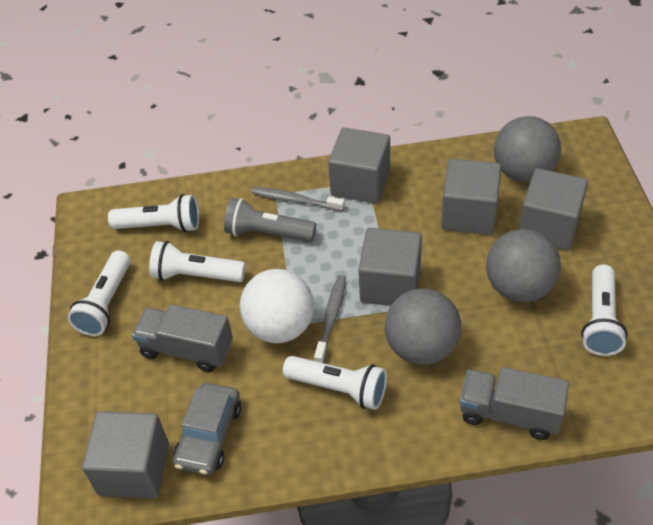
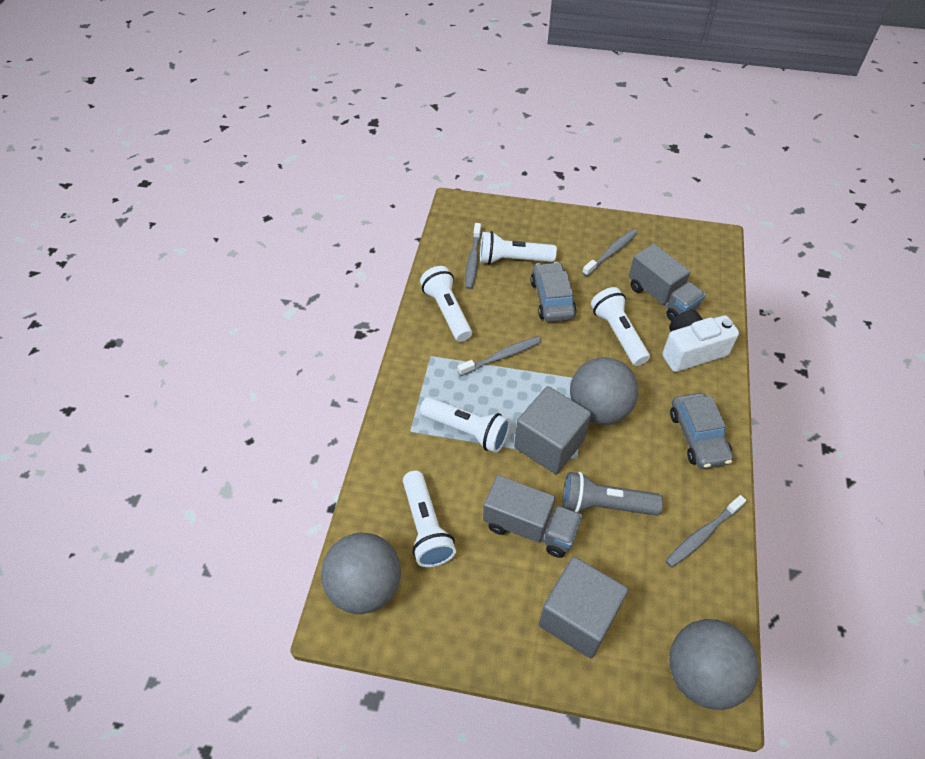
grey car: [173,383,241,475] = 1 -> [530,262,577,322] [670,393,734,469] = 2
grey cube: [82,411,169,499] [328,128,390,204] [358,228,422,306] [441,159,502,235] [519,168,588,251] = 5 -> [514,386,591,474] [539,557,628,658] = 2
grey toothbrush: [252,187,345,211] [314,275,346,363] = 2 -> [458,336,542,376] [465,223,481,289] [582,229,638,276] [665,495,746,568] = 4
white ball: [240,269,314,343] = 1 -> none = 0
white camera: none = 0 -> [662,310,739,372] = 1

